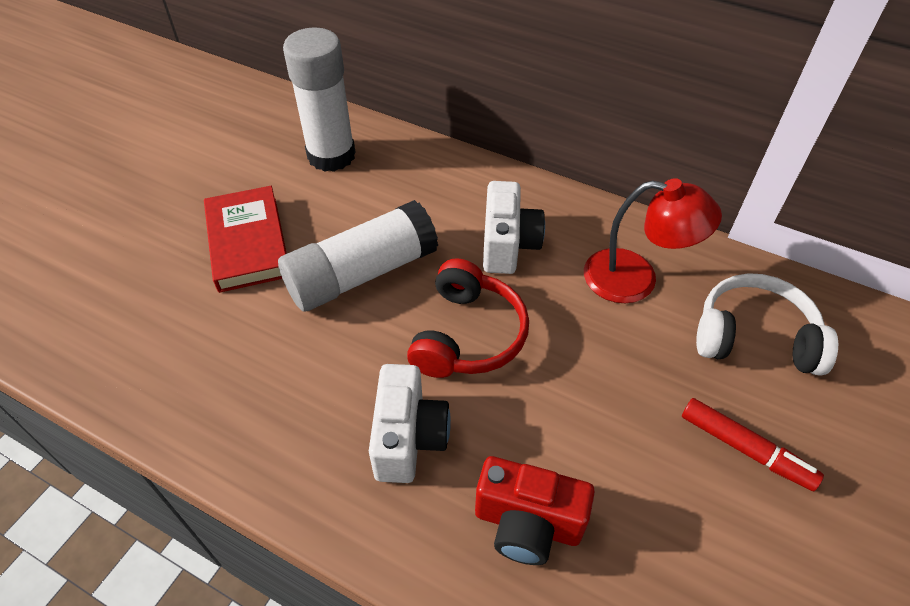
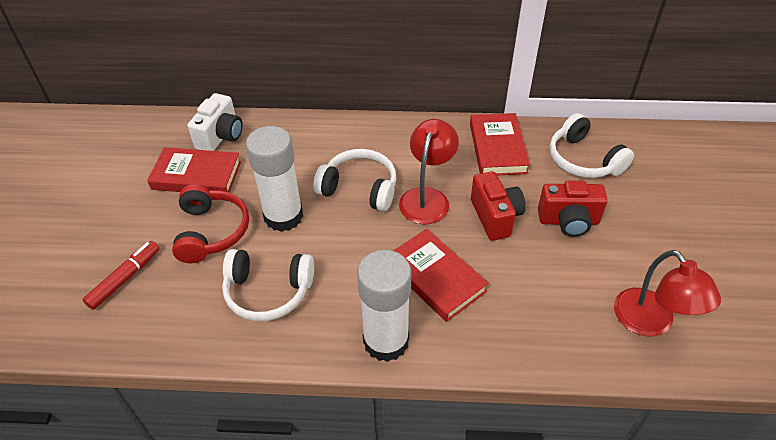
red book: [204,186,287,293] = 1 -> [147,147,241,192] [393,229,489,322] [470,113,530,175] = 3
red camera: [475,456,595,565] = 1 -> [471,171,526,241] [538,181,608,237] = 2
red lamp: [584,178,722,303] = 1 -> [399,119,459,224] [614,250,721,336] = 2
white camera: [369,364,451,483] [483,181,545,274] = 2 -> [188,93,243,151] = 1
white headphones: [696,273,838,376] = 1 -> [222,249,314,321] [313,149,396,212] [550,113,634,178] = 3

